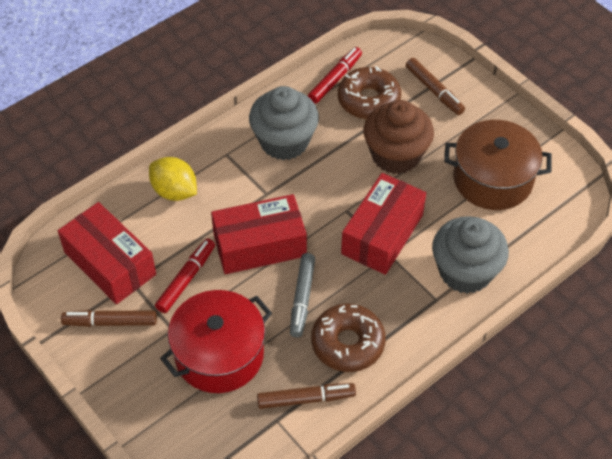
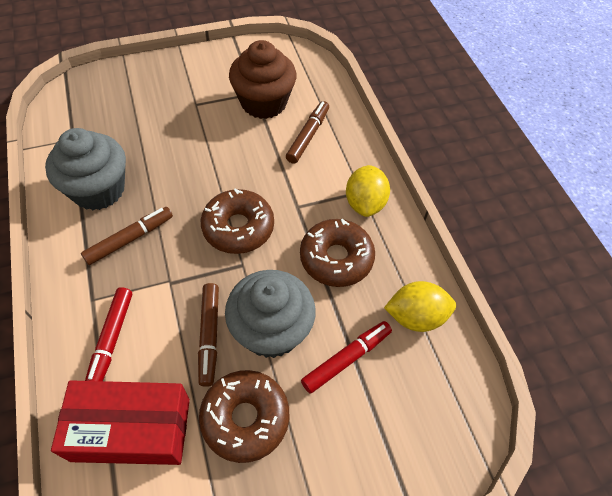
brown donut: [311,304,386,372] [338,66,401,119] = 2 -> [199,370,289,463] [201,188,274,254] [300,219,375,287] = 3
brown pot: [444,120,551,210] = 1 -> none = 0
grey marker: [290,253,315,338] = 1 -> none = 0
red box: [58,202,156,304] [211,194,307,274] [341,173,426,275] = 3 -> [51,380,190,465] = 1
red pot: [160,290,272,393] = 1 -> none = 0
yellow lemon: [149,157,197,201] = 1 -> [346,165,390,217] [384,281,456,332] = 2

